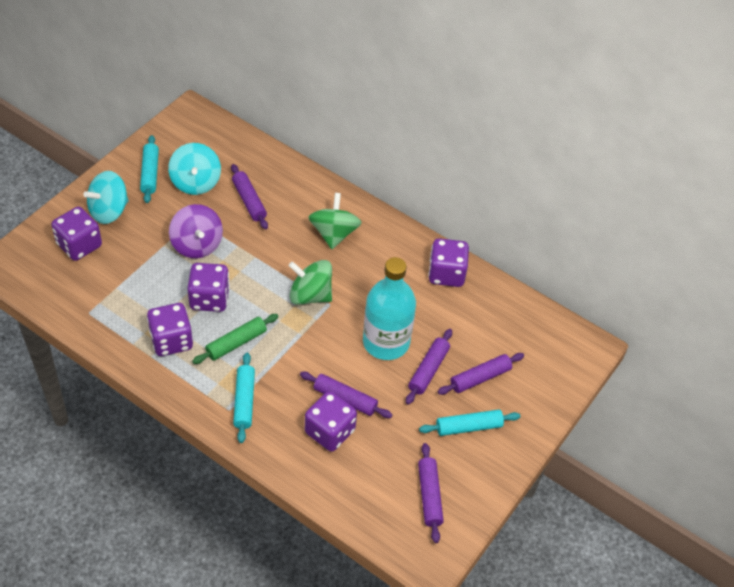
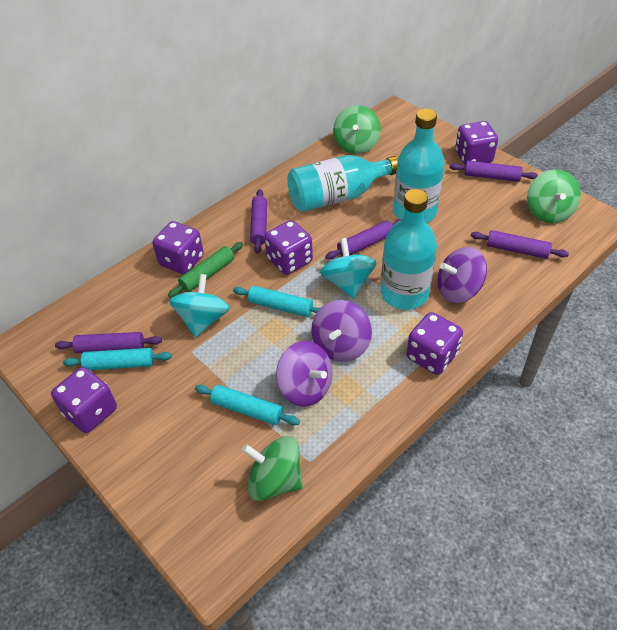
green spinning top: [289,260,332,305] [308,193,362,249] = 2 -> [242,436,303,501] [333,105,381,154] [527,169,581,223] = 3
purple spinning top: [169,204,223,258] = 1 -> [276,341,333,407] [311,300,372,362] [437,247,487,303] = 3
turquoise bottle: [363,257,416,360] = 1 -> [287,155,398,212] [381,189,437,310] [393,109,445,223] = 3

